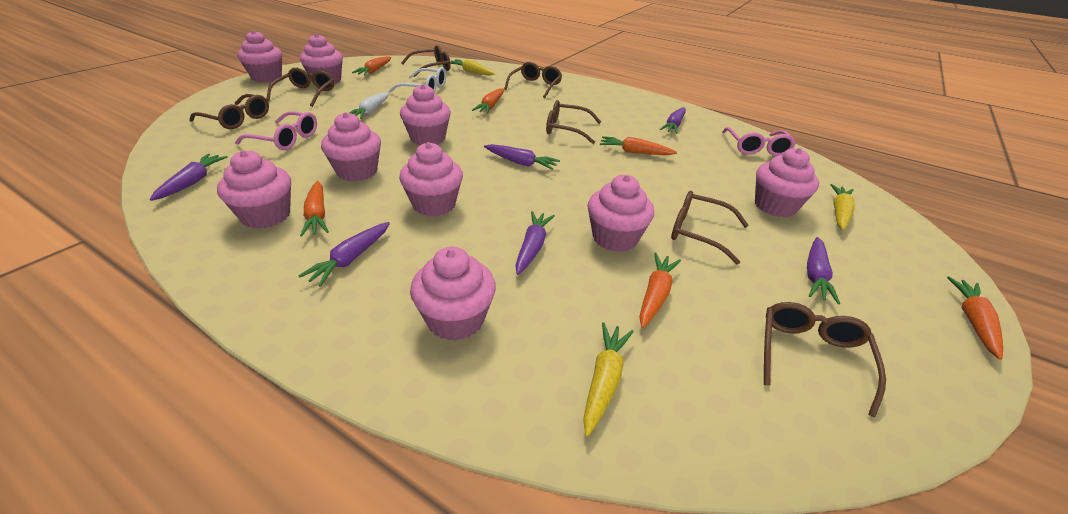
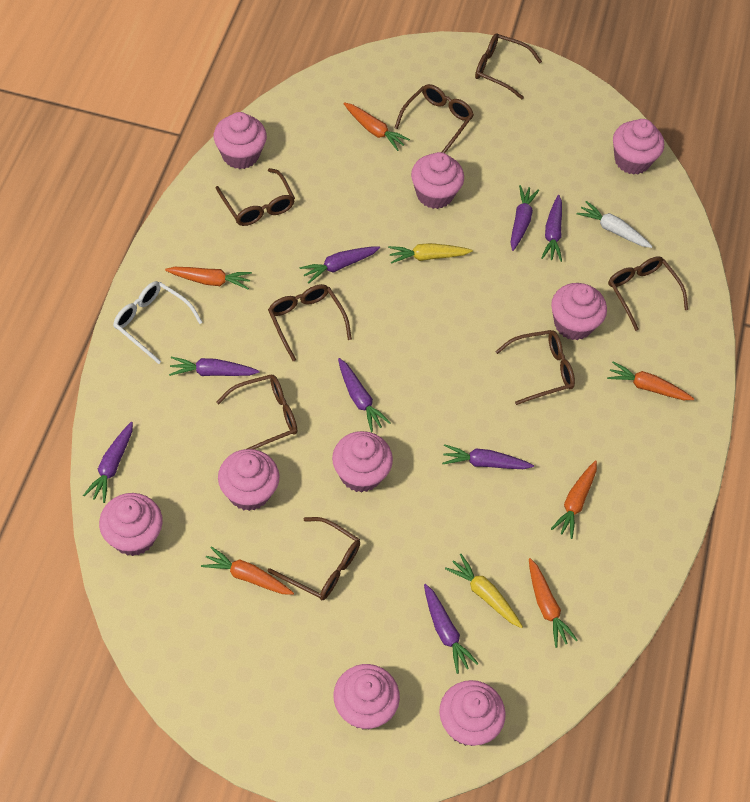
brown glasses: [189,94,269,129] [267,68,334,107] [401,45,451,77] [504,62,562,98] [546,100,601,144] [671,191,749,265] [764,302,886,417] = 7 -> [216,168,295,226] [217,374,297,449] [268,284,352,361] [268,517,360,600] [394,84,474,153] [475,33,542,99] [495,330,575,405] [608,256,688,331] = 8
pink glasses: [235,111,317,150] [722,127,796,156] = 2 -> none = 0
purple carrot: [150,154,228,201] [299,222,390,287] [484,144,560,170] [515,211,555,275] [660,107,686,134] [807,237,840,304] = 6 -> [83,422,133,503] [169,357,260,376] [299,246,380,283] [338,358,391,432] [424,584,479,674] [442,444,534,469] [510,185,539,251] [541,195,562,262] = 8
yellow carrot: [450,59,495,75] [583,322,634,437] [830,184,855,230] = 3 -> [388,243,473,264] [445,554,523,628] = 2

